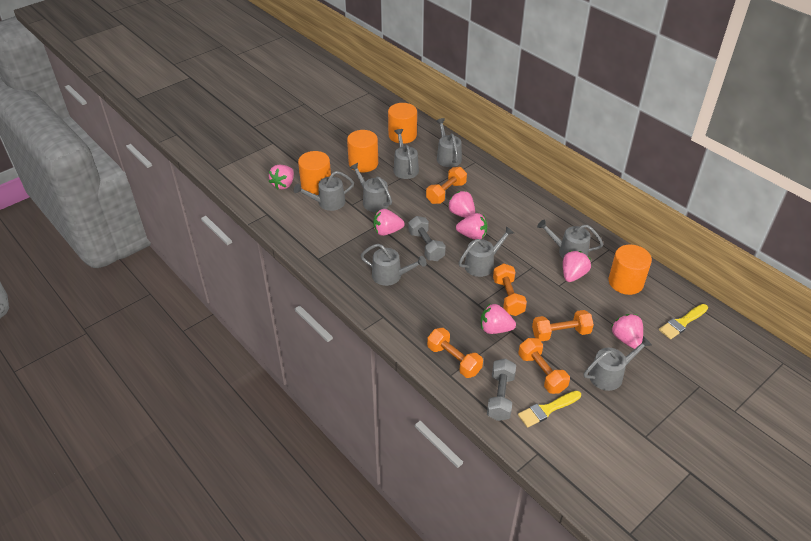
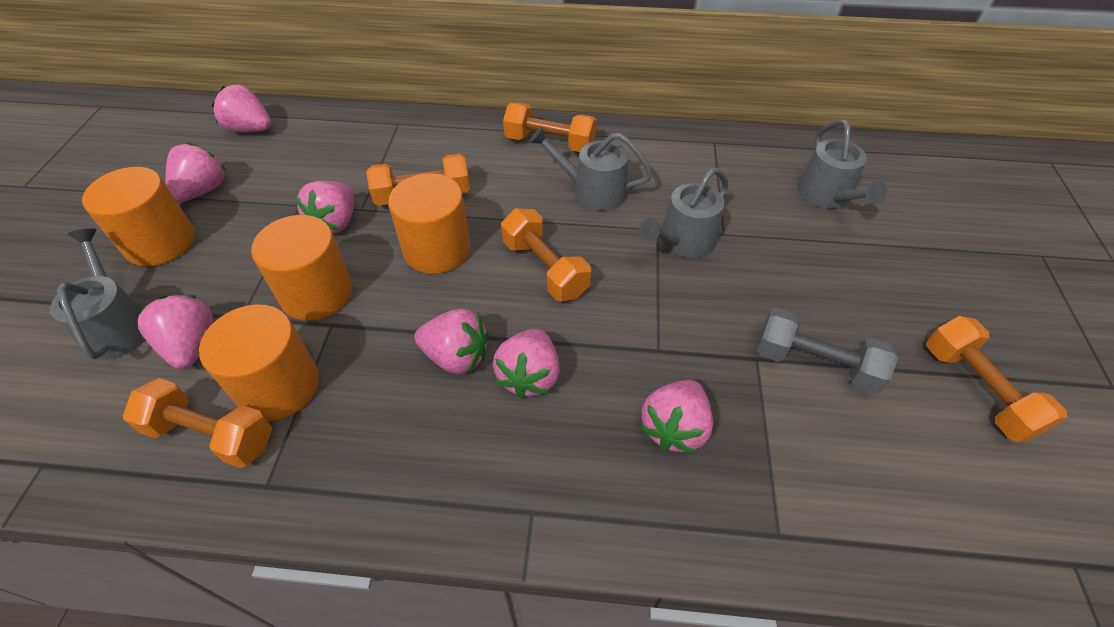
grey dumbbell: [408,216,446,261] [487,358,516,421] = 2 -> [757,308,898,394] = 1
grey watering can: [294,171,354,211] [349,163,392,212] [360,244,426,286] [393,129,419,179] [436,118,462,167] [459,226,514,277] [537,219,603,258] [584,336,652,391] = 8 -> [50,228,145,360] [529,127,653,210] [639,168,729,257] [798,119,887,209] = 4
yellow brush: [518,391,581,427] [659,304,708,339] = 2 -> none = 0

